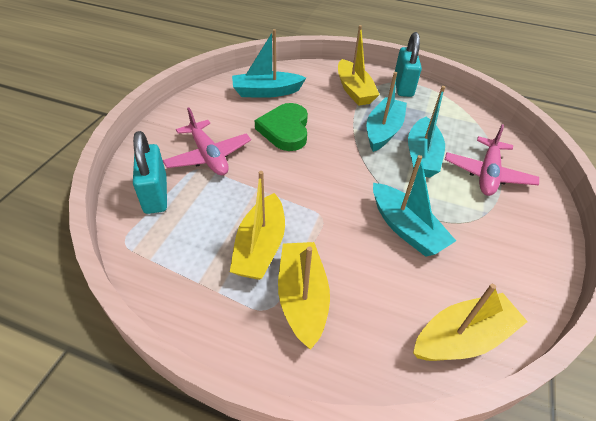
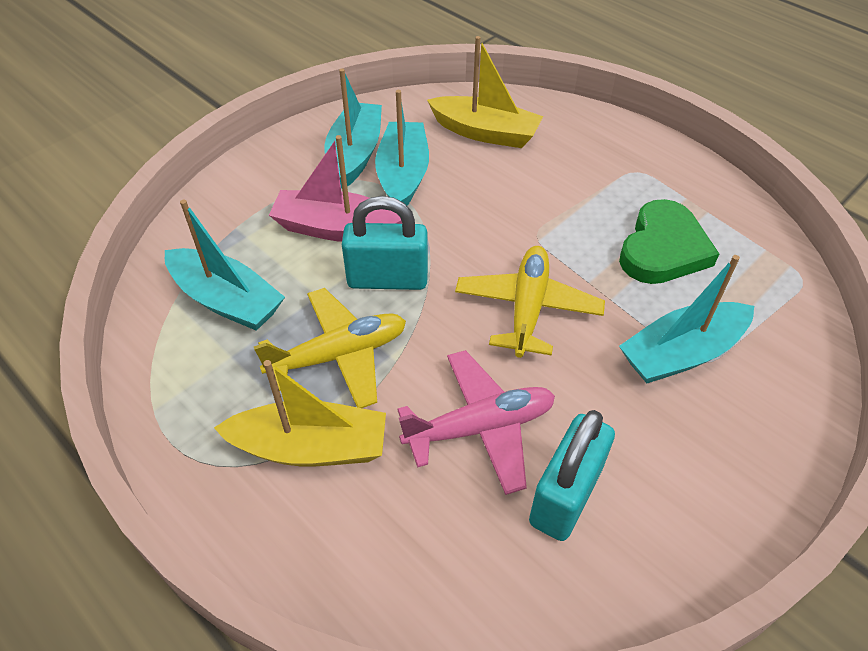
pink boat: none = 0 -> [269,135,402,242] = 1
pink plane: [163,108,251,175] [445,124,539,196] = 2 -> [397,350,555,495] = 1
yellow boat: [230,171,285,280] [278,242,330,350] [338,25,380,106] [413,284,528,361] = 4 -> [214,360,386,466] [427,36,543,148] = 2
yellow plane: none = 0 -> [254,288,406,408] [455,246,605,358] = 2

